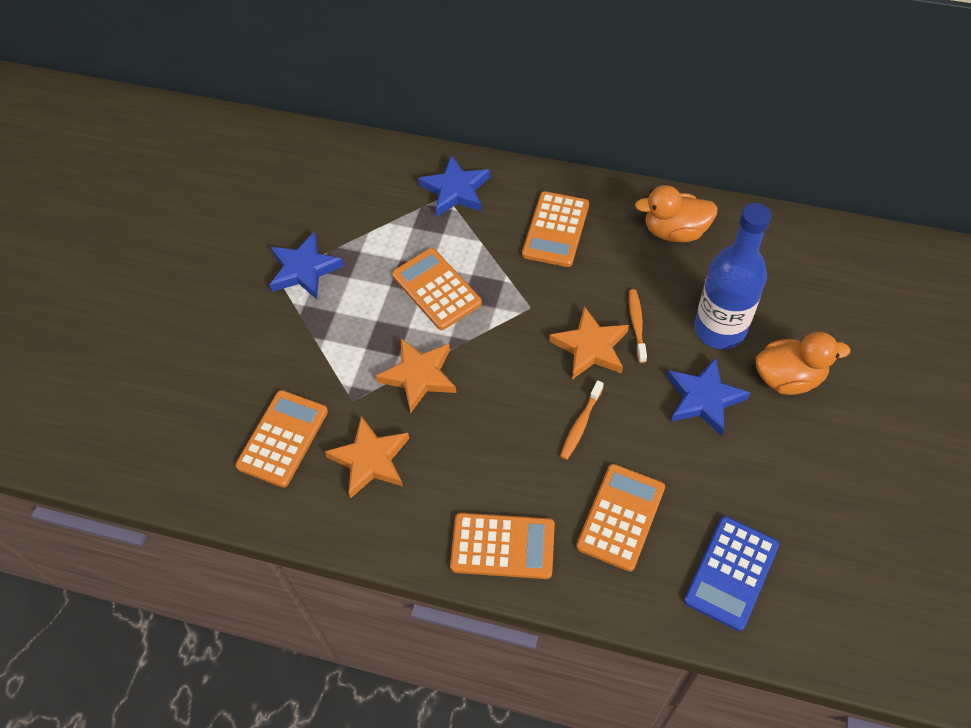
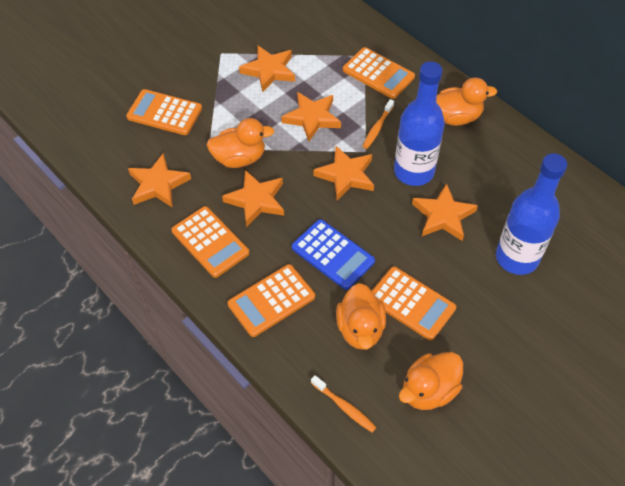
blue bottle: [694,203,771,349] = 1 -> [394,62,445,186] [496,153,567,275] = 2
blue star: [270,232,344,299] [418,155,490,216] [667,357,750,436] = 3 -> none = 0
orange duck: [635,185,718,242] [756,332,850,395] = 2 -> [207,118,275,168] [336,283,386,350] [399,352,463,410] [436,78,497,126] = 4
orange star: [325,416,409,498] [375,338,456,414] [549,306,629,380] = 3 -> [128,153,191,208] [222,170,284,227] [239,46,295,93] [281,92,341,142] [313,146,374,200] [412,183,478,241] = 6

